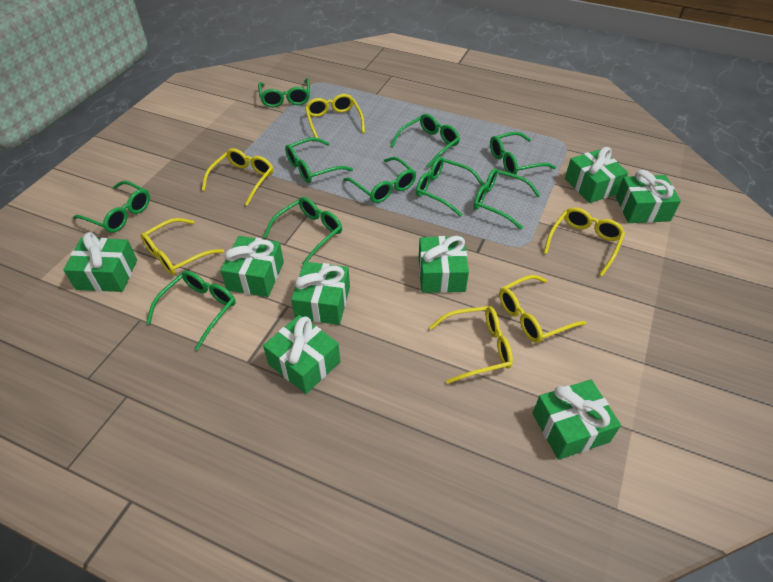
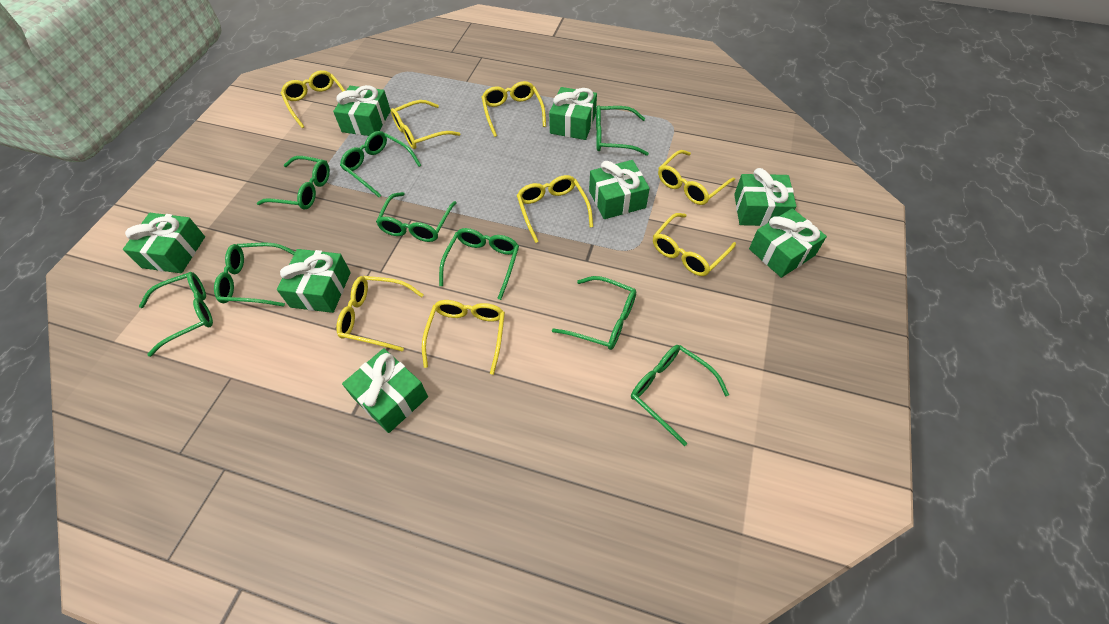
green glasses: [73,181,150,233] [146,271,236,350] [258,78,310,107] [263,197,342,264] [285,137,353,183] [343,157,416,203] [391,114,460,168] [416,157,484,217] [473,168,541,230] [490,132,556,175] = 10 -> [139,272,213,357] [214,242,295,307] [257,156,330,210] [340,131,421,197] [376,192,457,242] [439,228,519,300] [552,276,636,350] [596,105,649,156] [631,345,729,446] = 9
yellow glasses: [141,218,224,276] [202,148,273,206] [305,94,365,142] [429,306,513,384] [499,275,586,343] [544,208,625,276] = 6 -> [281,70,345,128] [336,276,424,352] [391,100,461,149] [422,300,505,375] [481,81,546,137] [517,175,593,243] [653,213,736,276] [658,150,735,205] = 8

